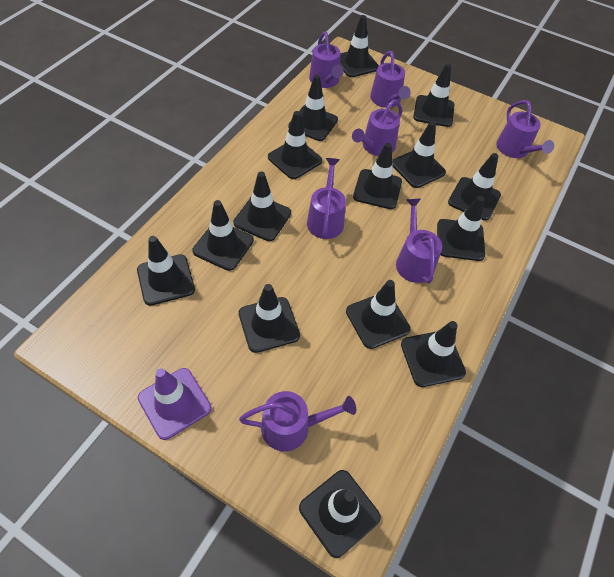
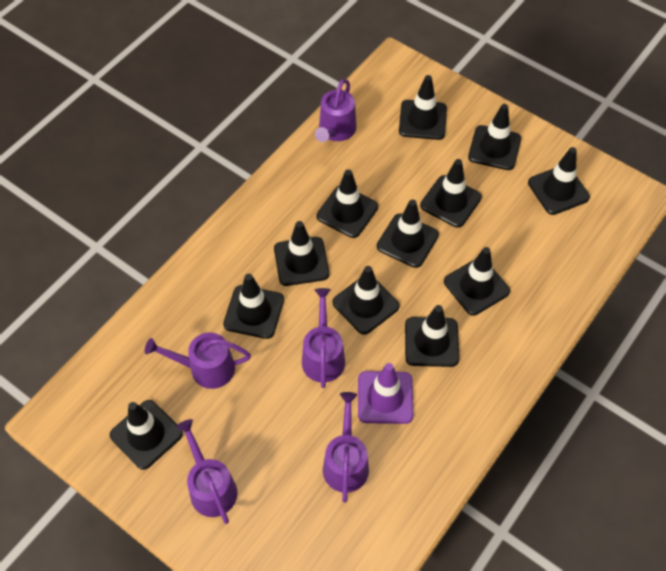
black traffic cone: [137,236,195,306] [192,200,254,271] [233,172,291,241] [239,284,300,353] [268,111,322,179] [288,75,338,141] [299,470,381,558] [340,15,379,77] [346,280,411,349] [353,143,402,209] [392,121,446,188] [401,321,466,387] [413,64,454,127] [437,196,485,261] [448,153,501,221] = 15 -> [110,400,183,470] [223,274,284,339] [274,221,329,286] [316,169,378,238] [332,266,400,335] [377,200,439,268] [399,75,447,140] [405,305,459,367] [420,159,482,228] [444,247,510,316] [468,104,521,170] [528,147,590,215] = 12
purple watering can: [239,391,356,452] [307,158,346,239] [309,32,344,88] [352,99,403,156] [370,51,411,108] [396,198,442,283] [496,100,554,158] = 7 -> [145,332,251,389] [176,419,237,524] [302,288,345,388] [315,79,357,142] [323,392,369,503] = 5

